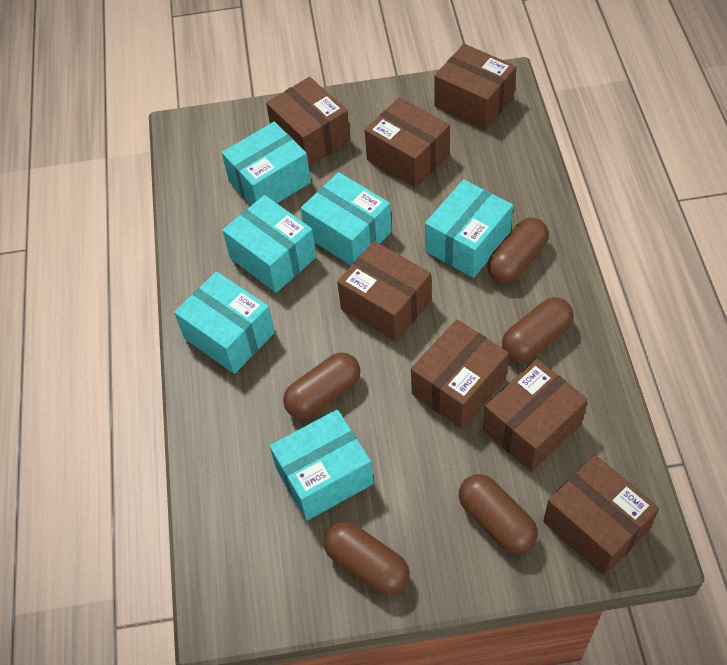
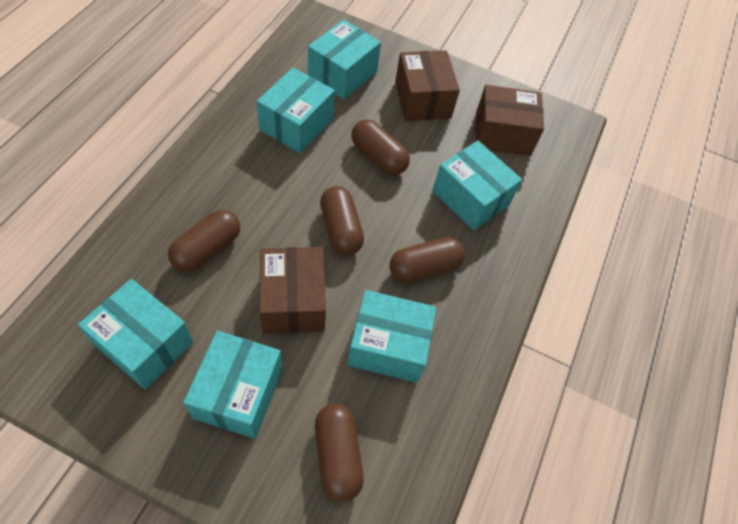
brown box: [266,77,350,166] [337,241,431,342] [365,97,450,188] [411,319,509,429] [434,44,516,130] [483,359,588,472] [543,455,659,576] = 7 -> [259,247,326,334] [395,50,460,121] [475,85,544,156] = 3

